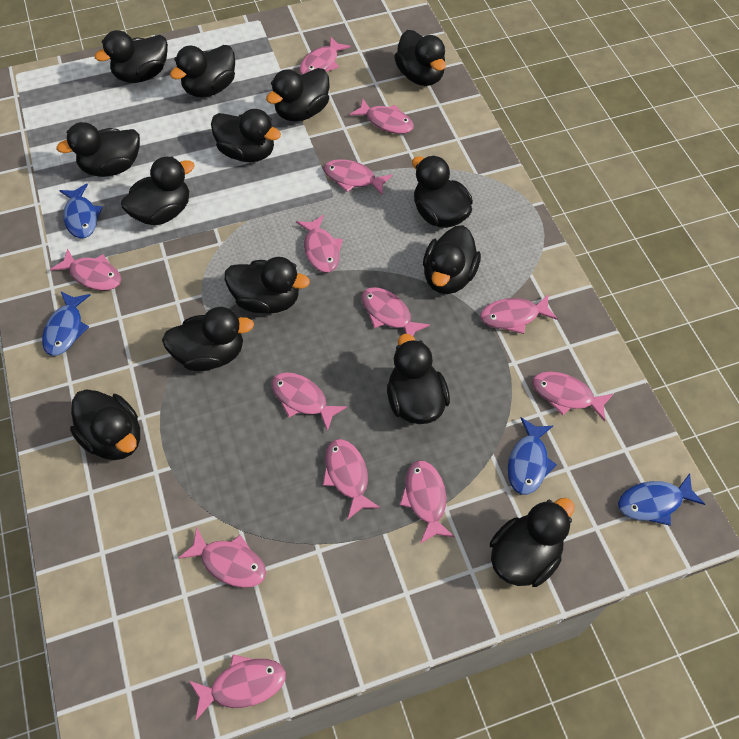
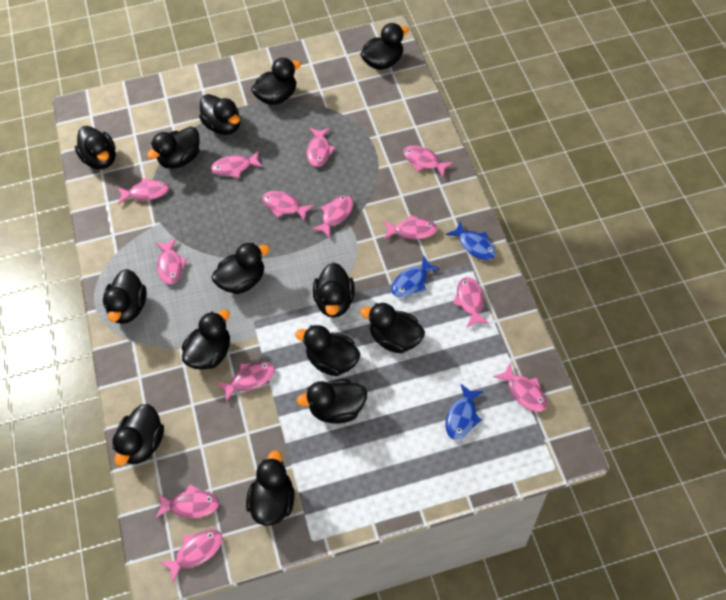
blue fish: [42,292,90,356] [59,183,103,238] [508,417,557,495] [618,473,705,526] = 4 -> [391,256,440,297] [445,383,484,440] [446,221,496,260] = 3

